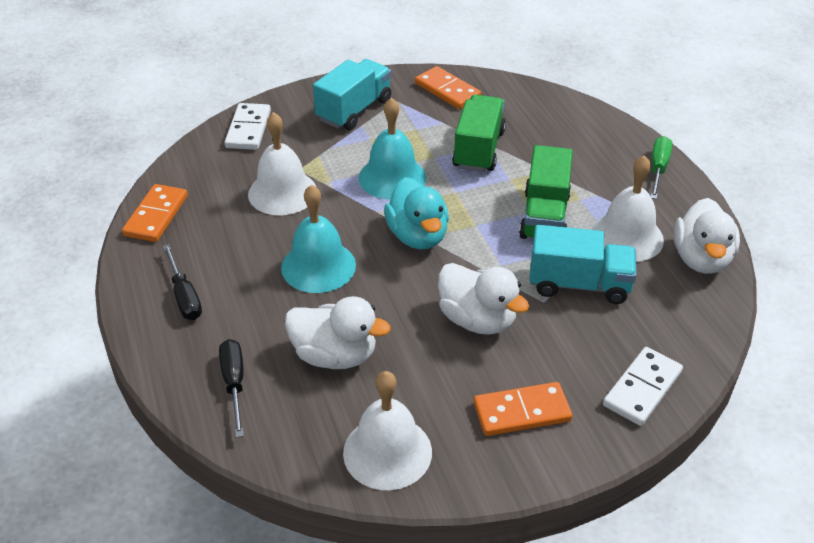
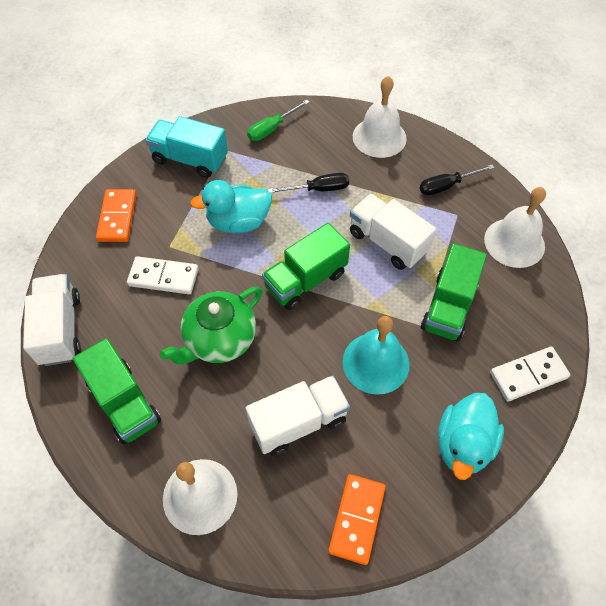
green teapot: none = 0 -> [160,287,262,365] = 1
green truck: [452,95,506,172] [519,145,573,239] = 2 -> [73,338,161,445] [262,223,350,310] [421,243,487,341] = 3
orange domino: [122,184,188,242] [415,66,481,109] [474,382,572,436] = 3 -> [96,189,136,242] [328,474,386,565] = 2
turquoise bell: [281,185,356,293] [359,97,426,200] = 2 -> [342,316,409,395] = 1
turquoise duck: [384,177,449,249] = 1 -> [190,180,272,233] [438,393,504,480] = 2
turquoise truck: [313,59,391,130] [529,225,637,304] = 2 -> [146,116,228,178] = 1
white duck: [285,296,391,369] [438,263,529,335] [674,198,740,274] = 3 -> none = 0
white truck: none = 0 -> [23,274,81,366] [246,375,350,456] [350,193,436,270] = 3

